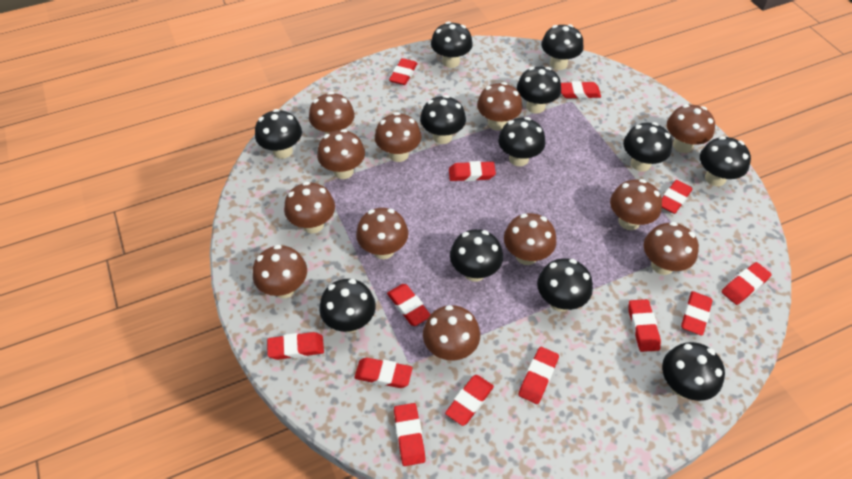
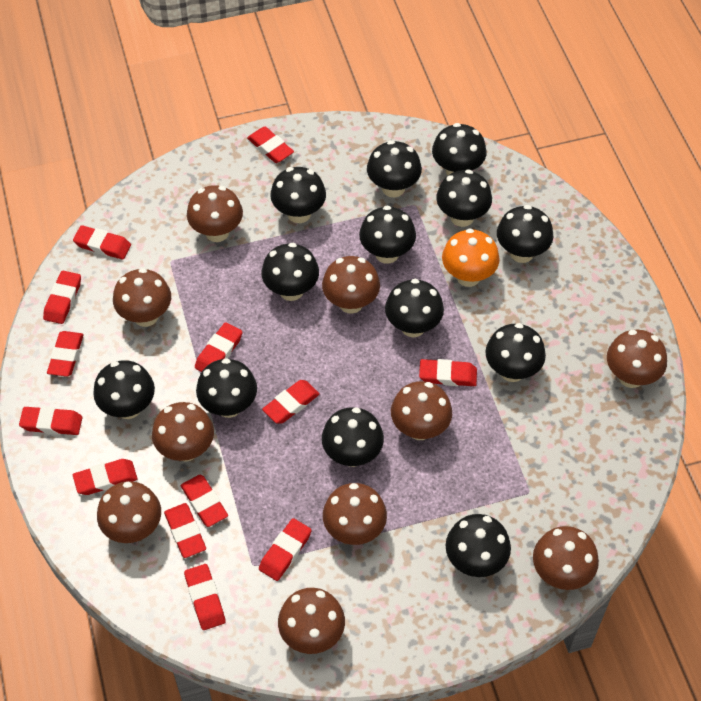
black mushroom: [255,109,302,159] [319,279,376,333] [420,95,466,144] [431,22,473,68] [450,229,503,282] [498,117,546,166] [517,67,561,113] [537,258,593,312] [541,24,583,70] [623,122,672,172] [662,342,725,401] [700,136,751,186] = 12 -> [93,360,155,419] [196,358,257,418] [261,243,319,301] [270,167,326,223] [322,407,384,467] [359,206,416,264] [367,140,422,197] [385,279,444,337] [432,123,487,175] [436,169,492,227] [446,514,511,577] [485,323,546,382] [497,205,554,263] = 13
brown mushroom: [253,245,307,298] [284,182,335,234] [309,92,355,134] [317,129,365,179] [356,208,408,259] [375,112,421,162] [423,305,480,361] [477,82,522,131] [504,213,557,265] [610,179,662,230] [644,222,699,275] [667,104,715,153] = 12 -> [97,481,161,543] [113,268,171,327] [152,402,214,462] [187,185,243,242] [278,588,345,654] [322,256,380,314] [323,483,387,545] [391,381,452,440] [533,526,599,590] [607,330,667,388] = 10
orange mushroom: none = 0 -> [442,228,500,287] = 1

